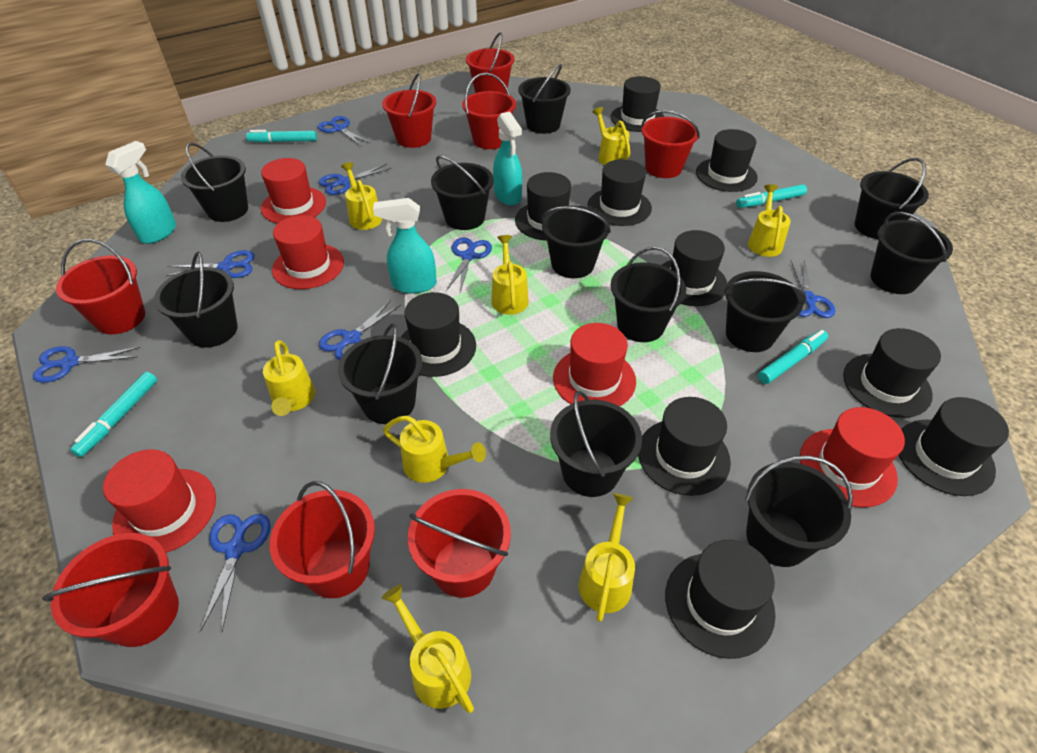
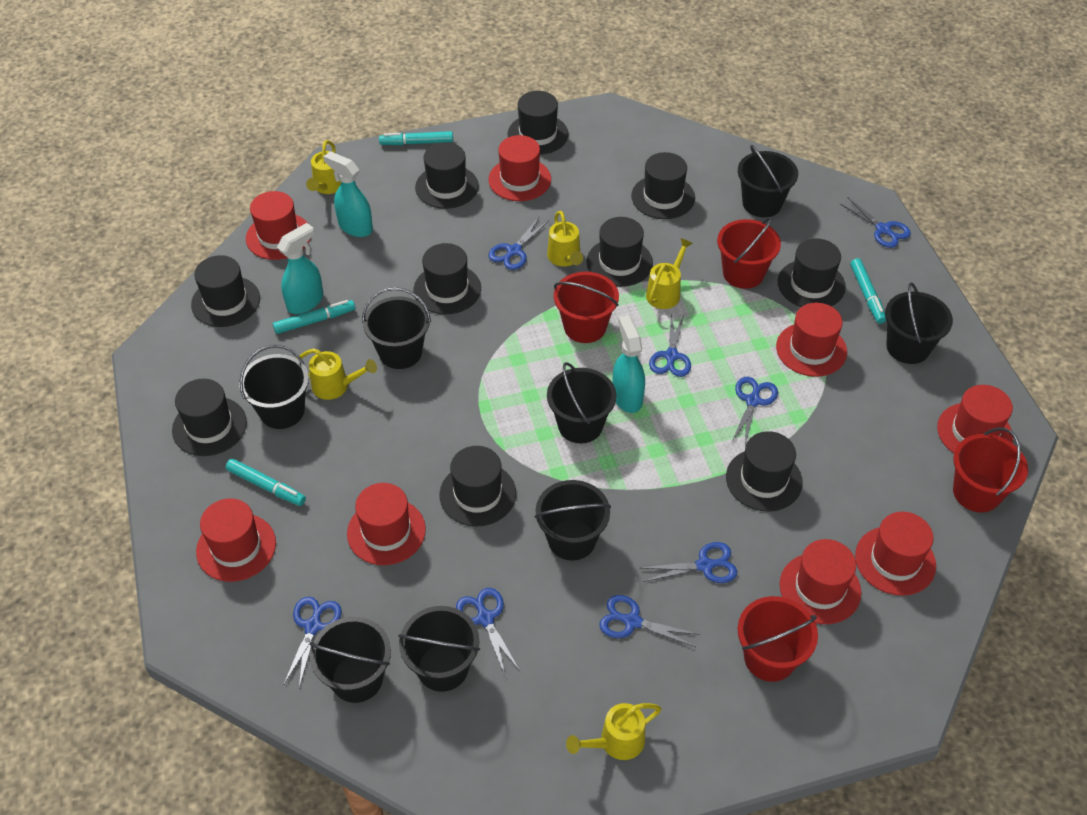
black bucket: [154,252,238,348] [181,143,248,222] [338,323,422,424] [431,155,494,230] [518,64,571,134] [541,206,611,278] [550,391,642,497] [611,246,686,342] [724,271,807,352] [745,455,853,567] [855,158,929,239] [870,212,953,294] = 12 -> [239,345,309,429] [310,617,391,703] [362,287,431,369] [398,606,480,692] [535,480,611,560] [547,362,616,443] [738,145,798,217] [885,282,953,364] = 8
red bucket: [42,533,179,647] [56,239,145,334] [269,481,375,598] [382,73,436,148] [408,489,511,598] [462,73,516,149] [466,32,515,94] [641,110,700,178] = 8 -> [554,272,619,343] [717,216,781,289] [738,596,818,682] [953,427,1028,512] = 4
red hat: [103,449,216,553] [261,158,326,224] [272,215,344,289] [553,323,636,406] [800,407,905,507] = 5 -> [196,498,276,582] [246,191,311,260] [347,483,426,565] [488,135,551,201] [776,303,847,377] [779,539,861,624] [855,512,936,596] [937,385,1013,453] = 8
yellow watering can: [263,340,315,416] [341,162,382,230] [382,584,474,713] [383,416,486,483] [491,235,529,315] [578,493,635,622] [592,107,630,165] [748,184,791,257] = 8 -> [297,348,377,400] [306,140,341,194] [547,211,583,267] [566,703,661,760] [646,238,693,309] = 5

